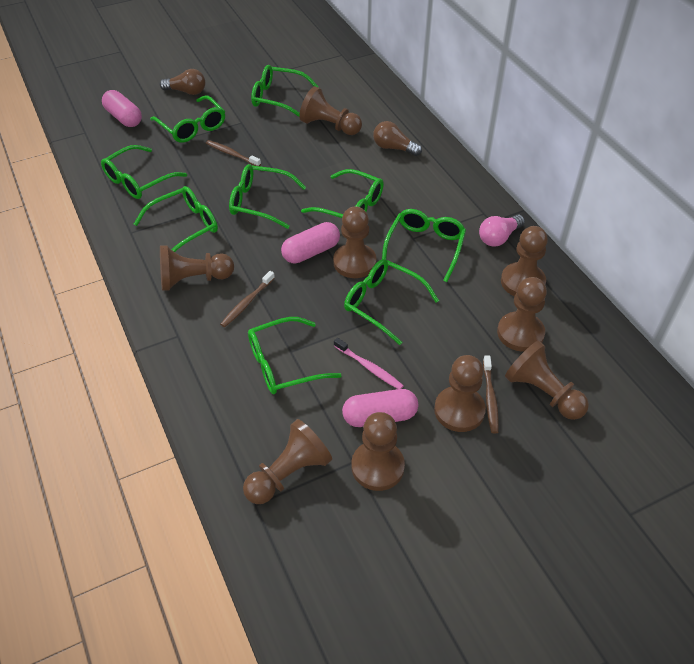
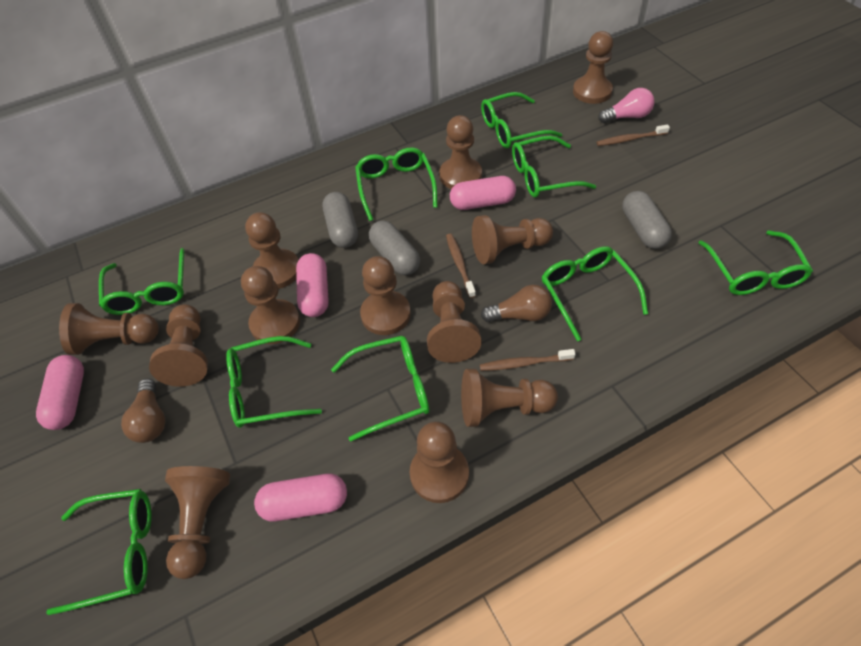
brown pawn: [160,245,234,291] [243,419,332,504] [299,86,362,135] [333,206,377,278] [351,412,405,491] [434,355,486,432] [497,277,547,352] [501,226,548,296] [505,340,589,420] = 9 -> [59,303,159,355] [149,304,208,387] [165,466,230,579] [241,266,300,344] [245,212,299,289] [360,256,411,335] [410,421,469,503] [427,281,481,363] [439,115,482,189] [461,369,558,427] [472,215,553,265] [573,31,613,104] = 12
grey capsule: none = 0 -> [323,192,358,248] [369,220,420,275] [622,191,672,249] = 3
pink capsule: [102,90,142,127] [281,222,340,264] [342,389,418,427] = 3 -> [36,355,84,430] [254,474,347,522] [296,253,329,317] [450,176,516,210] = 4
pink toothbrush: [334,338,404,389] = 1 -> none = 0

